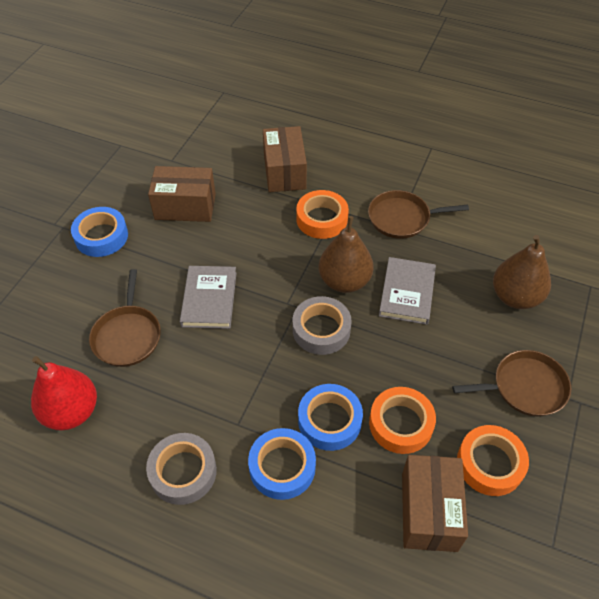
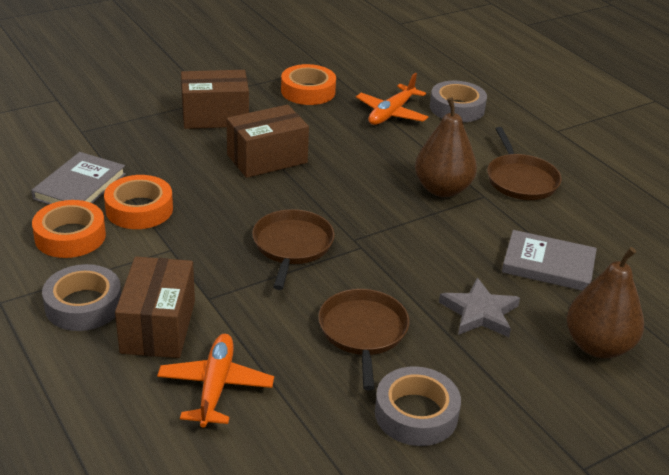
blue tape: [71,207,128,257] [248,428,316,500] [298,384,363,451] = 3 -> none = 0
grey star: none = 0 -> [439,278,520,337] = 1
grey tape: [146,433,217,505] [292,296,352,355] = 2 -> [42,264,121,331] [375,366,461,446] [430,81,487,122] = 3
orange plane: none = 0 -> [157,334,274,428] [356,73,428,125] = 2
red pear: [31,356,97,430] = 1 -> none = 0

